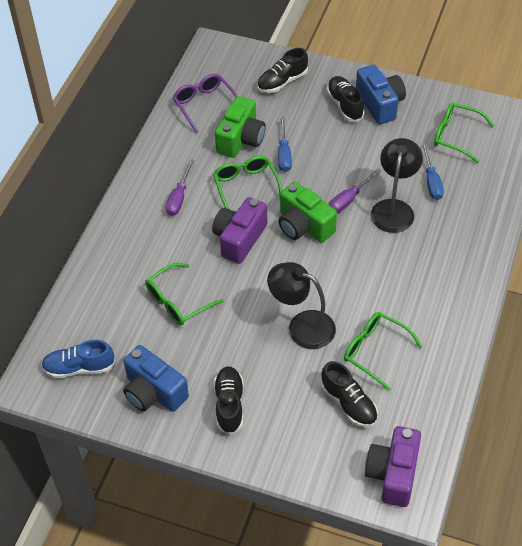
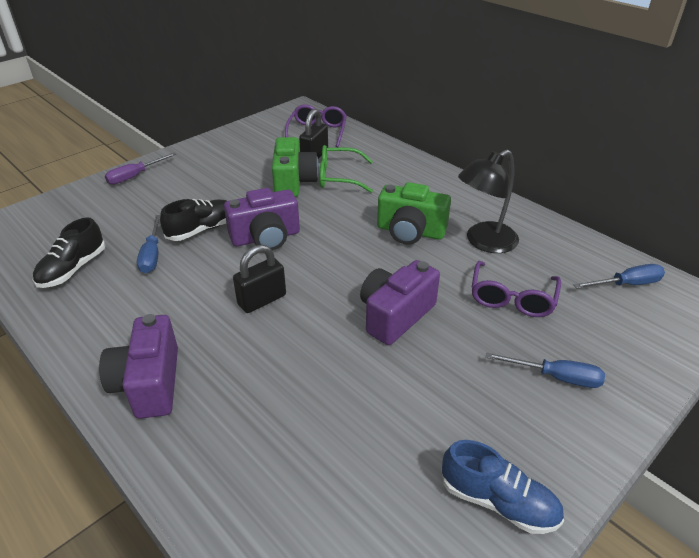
black lamp: [267,262,336,349] [371,138,423,233] = 2 -> [458,150,519,253] = 1
black padlock: none = 0 -> [233,245,286,313] [299,109,328,159] = 2
black shoe: [214,366,244,435] [257,48,308,93] [321,361,378,428] [327,76,365,122] = 4 -> [33,217,106,288] [160,199,227,241] = 2
blue camera: [123,345,189,412] [356,65,406,125] = 2 -> none = 0
blue screwdriver: [278,117,292,172] [422,143,444,200] = 2 -> [137,215,160,273] [485,352,605,388] [573,264,665,289] = 3
green glasses: [145,263,224,325] [213,156,282,209] [344,312,422,391] [434,102,494,163] = 4 -> [320,145,373,193] = 1
purple camera: [212,197,267,264] [365,426,421,507] = 2 -> [99,314,178,419] [224,188,300,250] [360,260,440,345] = 3
purple glasses: [173,74,237,133] = 1 -> [285,104,347,147] [471,261,561,317] = 2
purple screwdriver: [166,159,194,216] [329,169,381,213] = 2 -> [105,153,177,185] = 1

